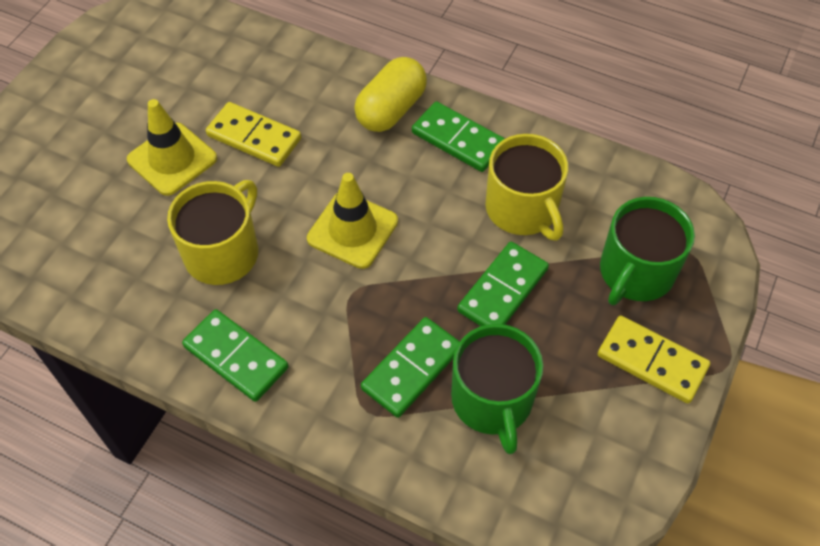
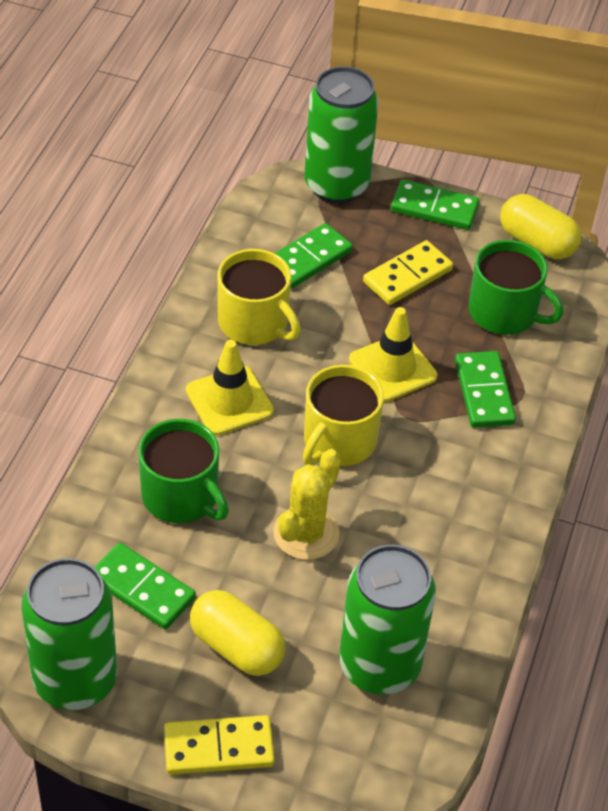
green can: none = 0 -> [21,558,117,710] [305,66,378,204] [339,545,436,694] = 3
yellow cactus: none = 0 -> [273,449,341,560] = 1
yellow capsule: [354,57,427,132] = 1 -> [190,590,285,676] [500,194,581,259] = 2

